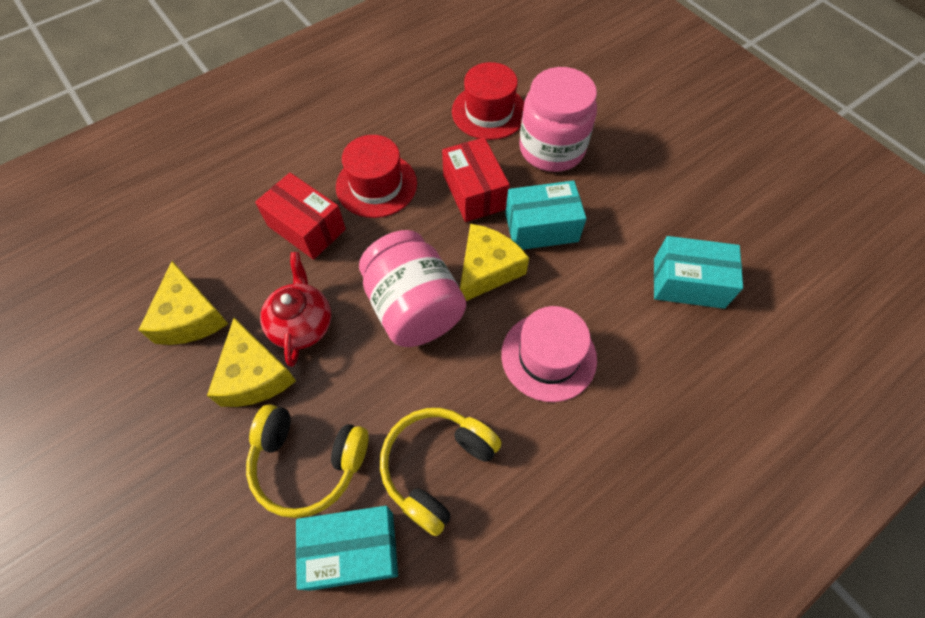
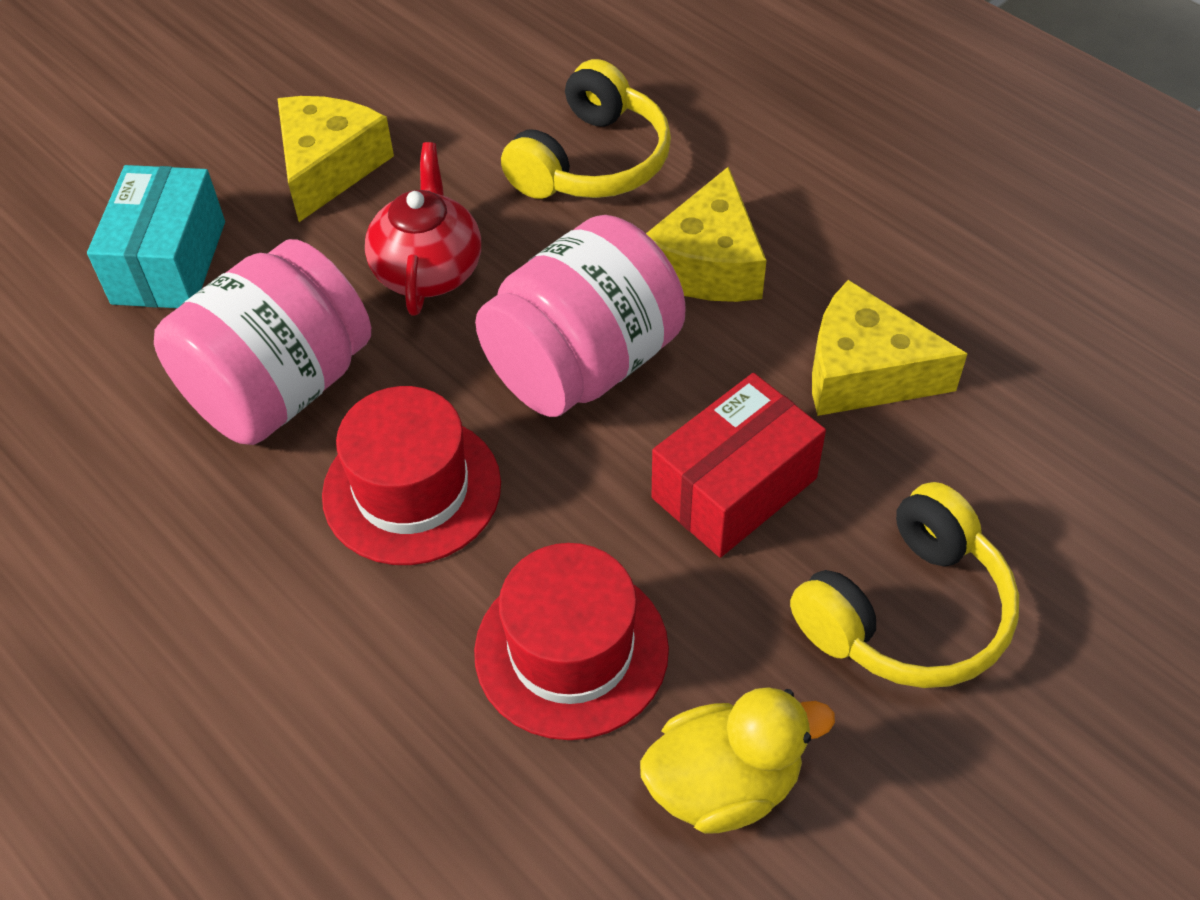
pink hat: [501,306,597,402] = 1 -> none = 0
red box: [255,173,346,260] [442,137,510,222] = 2 -> [652,373,826,558] = 1
turquoise box: [296,506,398,591] [505,180,587,250] [654,236,743,309] = 3 -> [87,165,225,308] = 1
yellow duck: none = 0 -> [640,687,835,834] = 1

